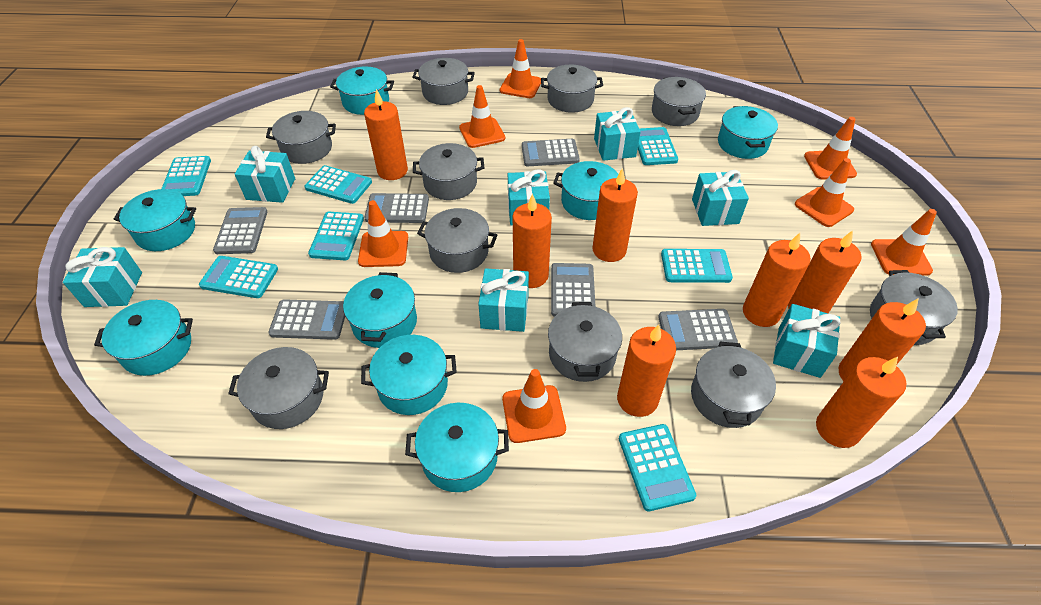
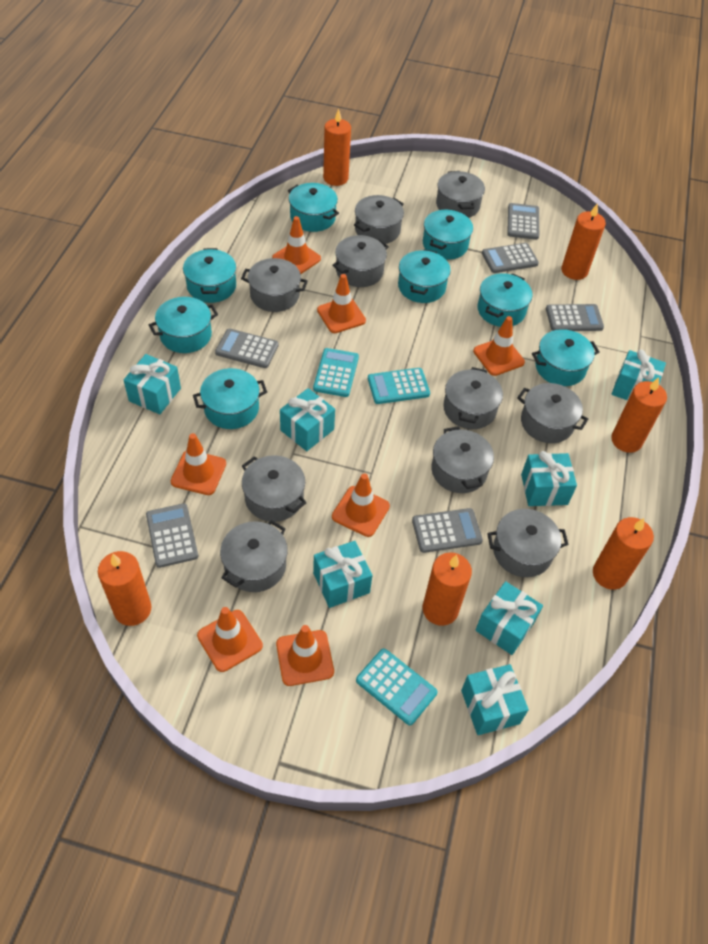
orange candle: [364,89,408,180] [513,194,552,288] [592,168,638,262] [617,325,676,417] [743,233,811,327] [788,230,862,313] [816,357,906,448] [839,298,926,381] = 8 -> [98,551,151,626] [323,108,351,186] [423,552,472,626] [561,203,606,280] [593,517,654,590] [611,377,667,453] = 6
turquoise calculator: [161,156,211,196] [199,256,278,298] [304,165,372,204] [308,212,364,260] [619,424,696,511] [638,127,678,165] [661,249,733,283] = 7 -> [313,348,359,397] [356,648,438,725] [368,368,430,404] = 3

